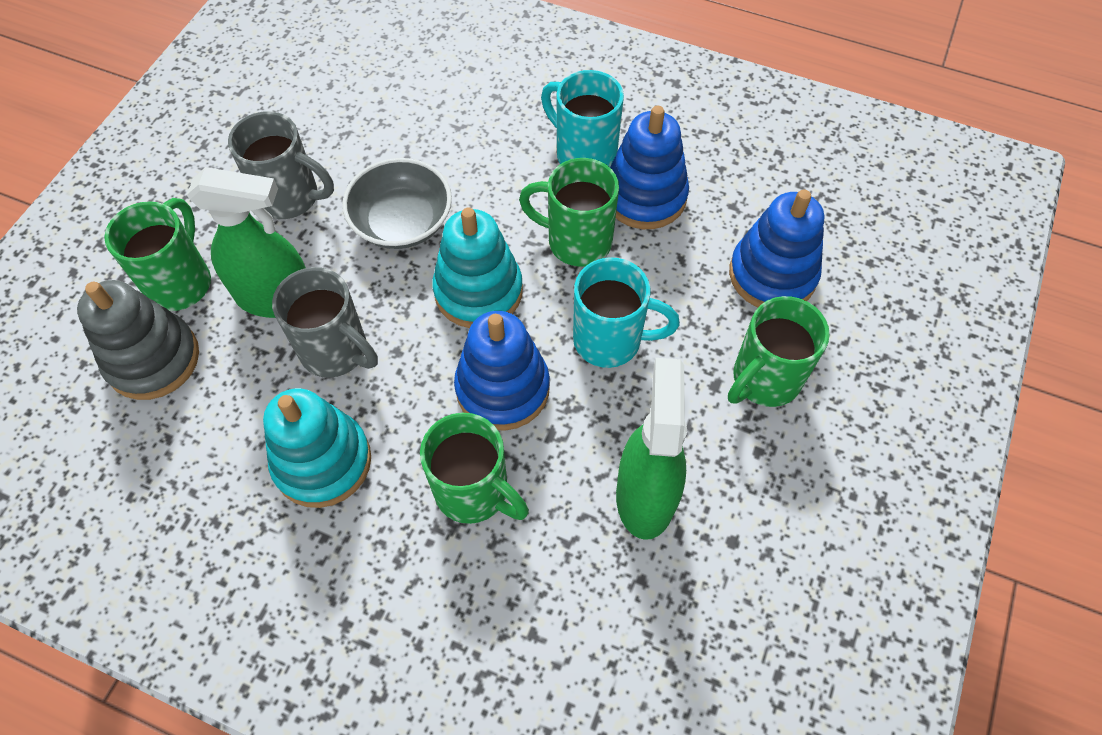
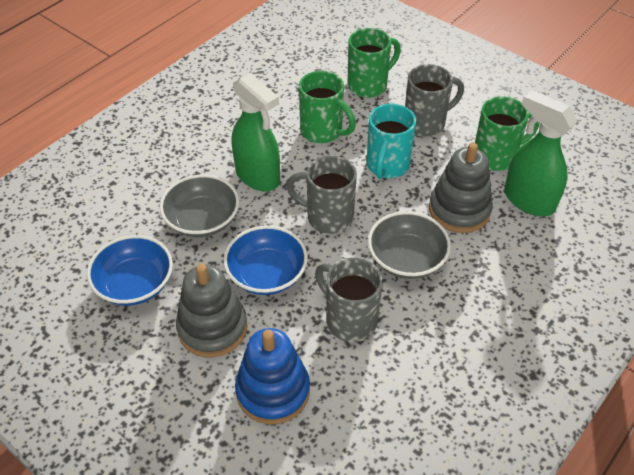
blue bowl: none = 0 -> [87,235,173,306] [223,226,308,295] = 2
blue stacking toy: [454,311,550,431] [610,106,689,229] [729,190,824,307] = 3 -> [235,328,310,424] = 1
green mug: [104,198,211,311] [420,413,529,524] [519,158,619,267] [728,296,830,407] = 4 -> [299,71,356,143] [348,28,401,98] [475,96,539,171] = 3
grey bowl: [342,158,452,249] = 1 -> [160,175,239,237] [368,211,451,279] = 2
grey mug: [228,111,334,219] [272,267,378,378] = 2 -> [286,156,357,234] [315,258,383,342] [405,64,464,136] = 3
grey stacking toy: [77,280,199,400] = 1 -> [176,264,248,358] [429,143,493,233] = 2
turquoise mug: [541,70,624,167] [573,258,680,368] = 2 -> [367,104,416,179] = 1
turquoise stacking toy: [263,388,371,508] [432,208,523,328] = 2 -> none = 0

